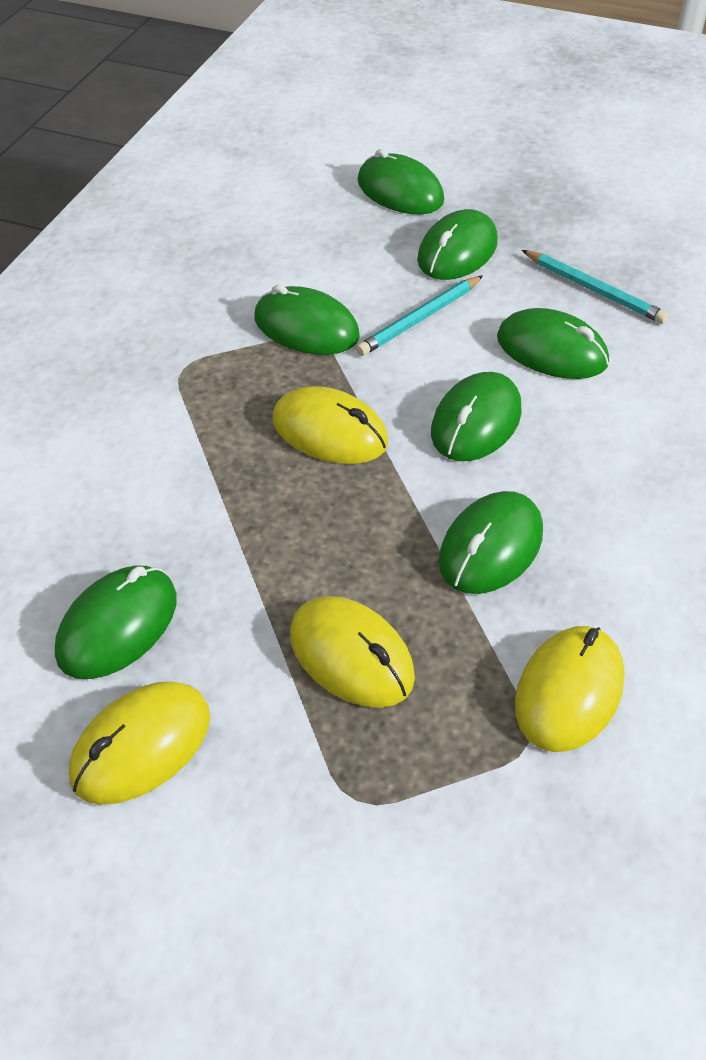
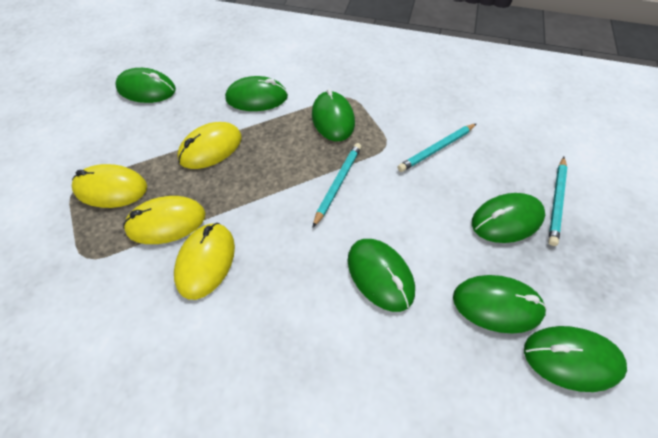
turquoise pencil: [356,275,483,356] [522,250,669,324] = 2 -> [312,143,361,228] [398,123,477,172] [548,157,567,246] = 3

